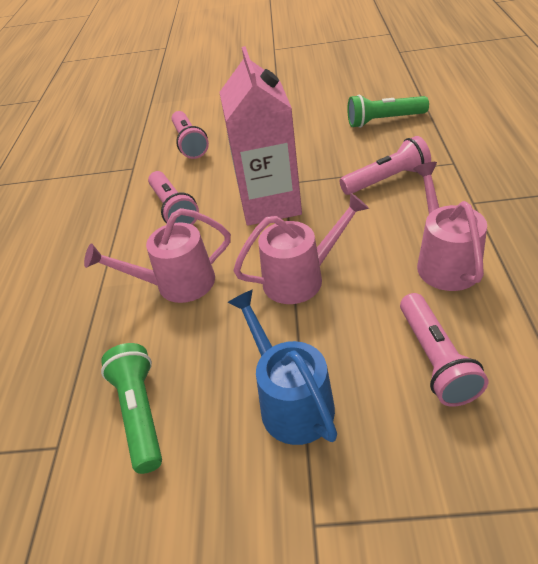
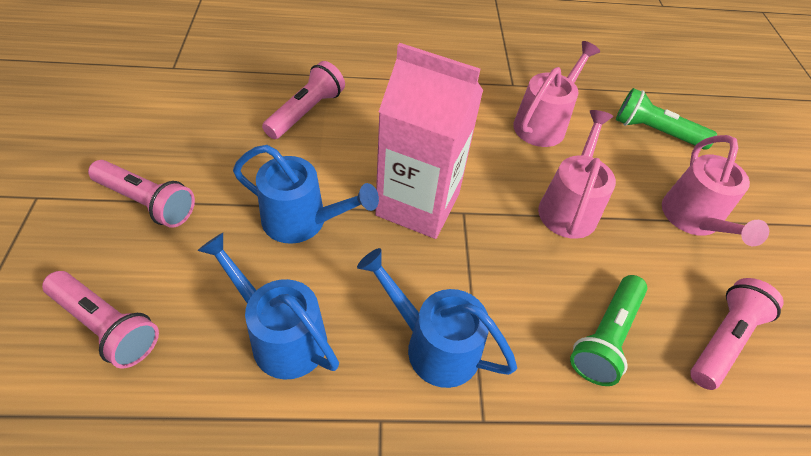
blue watering can: [228,289,337,445] = 1 -> [197,233,339,380] [233,145,379,244] [357,248,517,388] = 3

